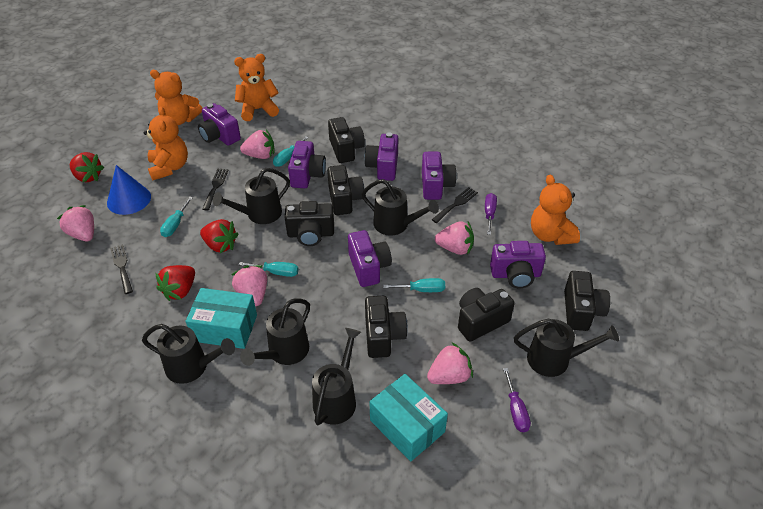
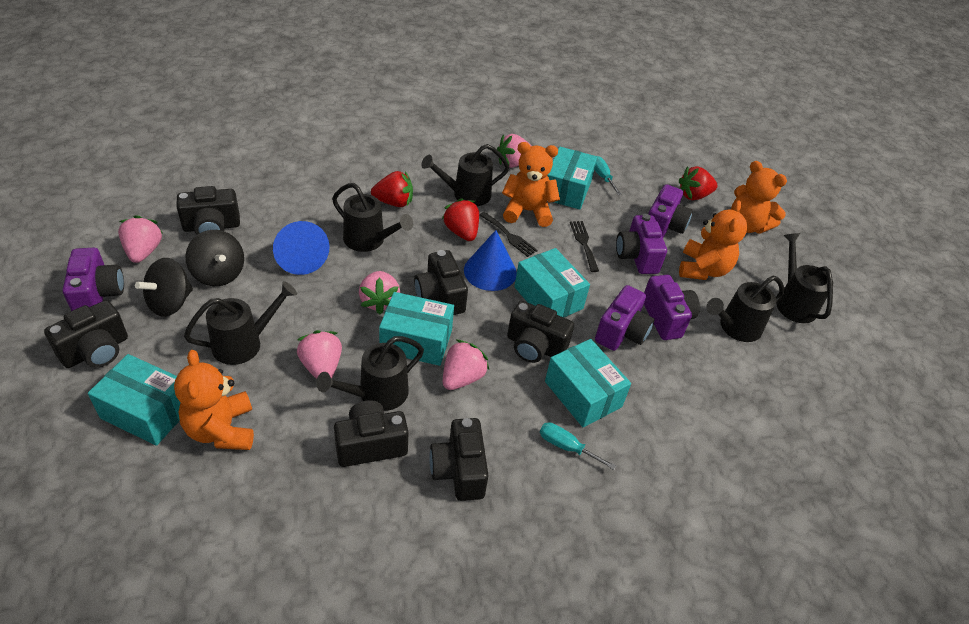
black fork: [110,244,133,294] [202,169,229,210] [432,187,478,223] = 3 -> [479,212,538,257] [570,221,599,272] = 2
black spinning top: none = 0 -> [135,258,193,317] [185,230,244,286] = 2
blue cone: [107,165,151,215] = 1 -> [273,221,329,275] [464,230,517,291] = 2
purple camera: [198,103,241,146] [288,141,326,188] [348,230,392,287] [364,132,398,181] [422,152,457,200] [490,241,546,289] = 6 -> [63,247,124,311] [595,285,655,351] [616,214,667,274] [644,275,700,340] [648,184,693,238] = 5
purple screwdriver: [485,193,497,235] [503,368,531,432] = 2 -> none = 0
turquoise box: [186,288,257,349] [370,374,448,461] = 2 -> [88,354,180,446] [379,292,454,366] [514,248,590,317] [545,339,631,427] [547,147,597,210] = 5
turquoise screwdriver: [160,197,193,237] [239,262,299,277] [273,136,309,167] [383,278,445,292] = 4 -> [540,422,616,470] [594,156,622,195] = 2

